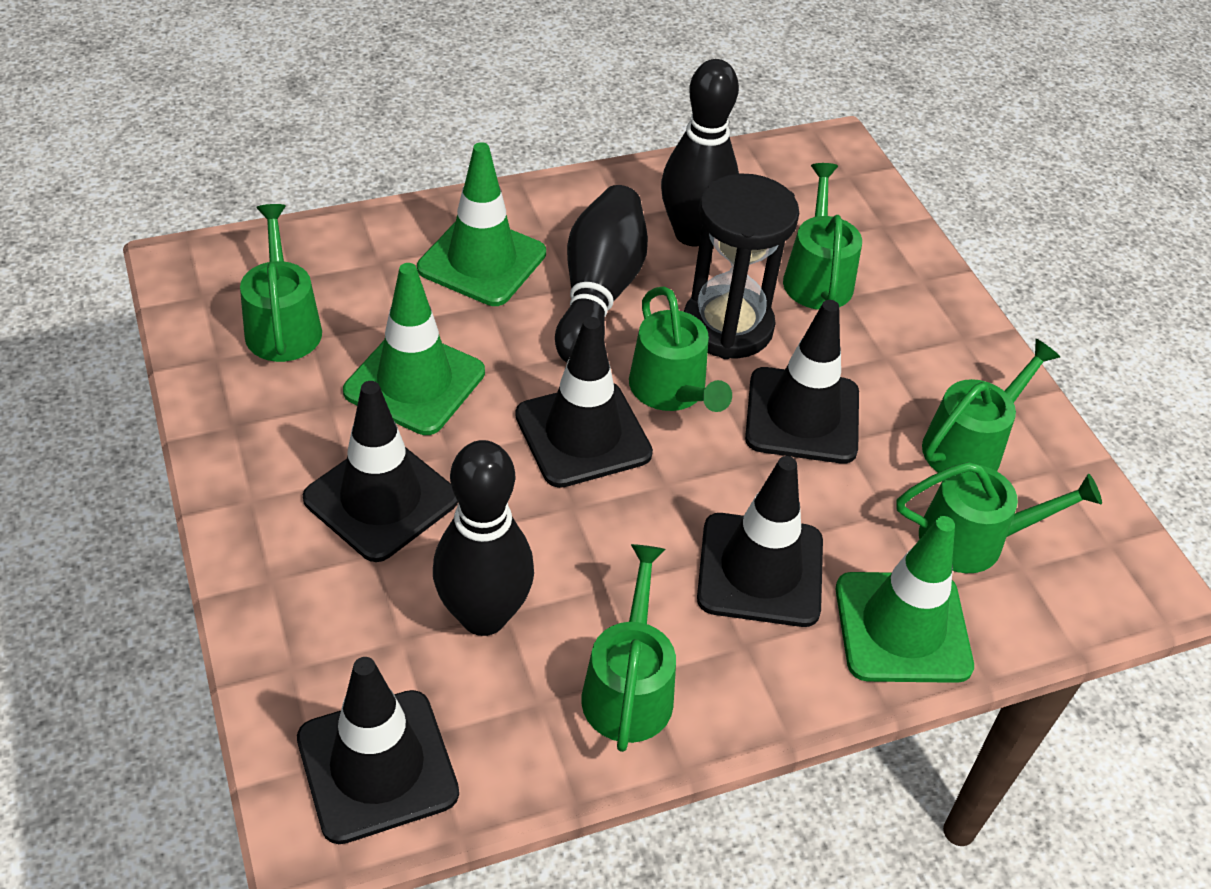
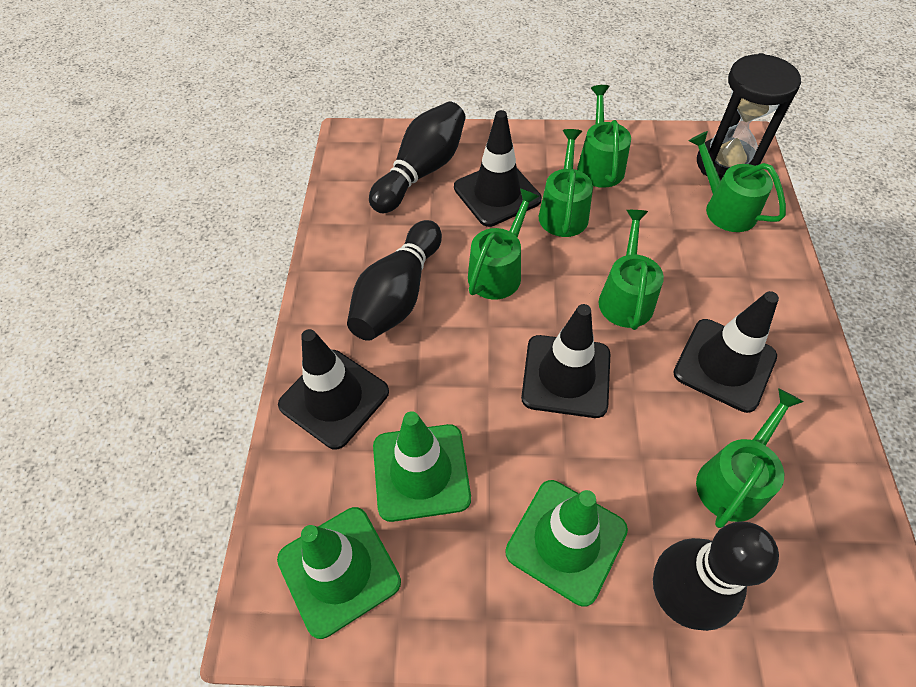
black traffic cone: [297,657,459,844] [303,381,458,562] [515,317,653,488] [697,456,823,627] [745,300,859,464] = 5 -> [278,329,389,449] [454,110,542,227] [521,304,610,418] [673,291,779,413] = 4

